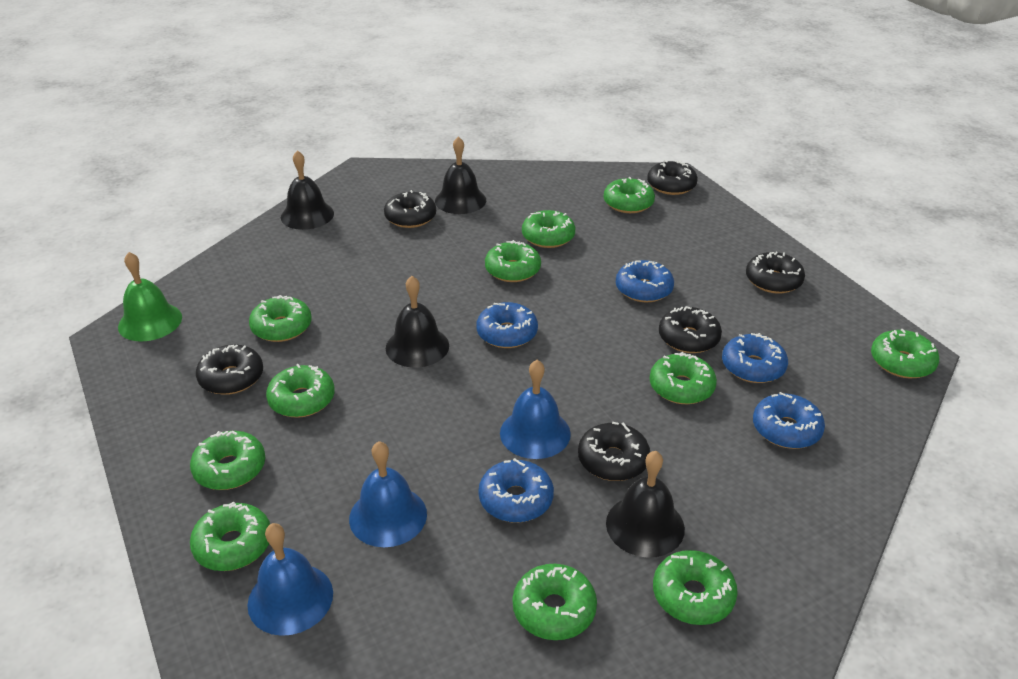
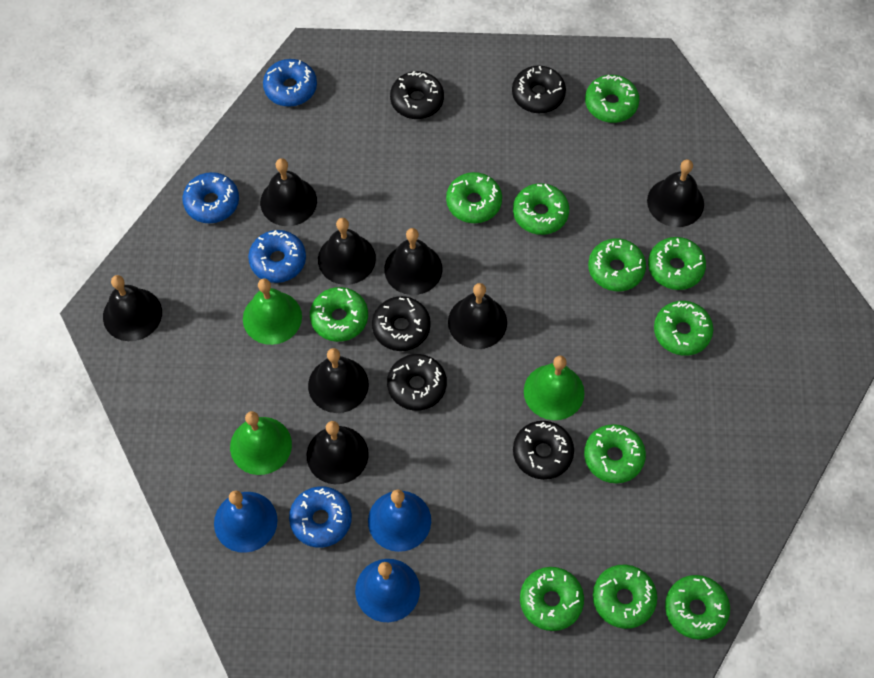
black bell: [281,150,334,230] [386,276,449,368] [435,136,486,214] [606,451,685,558] = 4 -> [103,275,162,341] [260,158,317,226] [307,421,369,484] [308,348,369,413] [318,218,376,285] [384,228,443,295] [448,283,507,349] [647,159,704,227] = 8
black donut: [196,344,263,395] [384,190,436,228] [578,422,650,481] [647,160,698,195] [659,306,722,353] [746,252,805,294] = 6 -> [372,296,431,351] [387,354,447,411] [390,71,444,119] [512,65,566,113] [513,421,574,480] = 5
blue donut: [476,302,538,348] [478,458,554,523] [616,260,674,302] [722,333,788,383] [753,392,825,449] = 5 -> [182,172,239,223] [248,230,306,283] [263,59,317,107] [289,486,352,548] = 4
green bell: [118,252,182,341] = 1 -> [230,411,292,475] [243,278,302,345] [524,355,585,420] = 3

